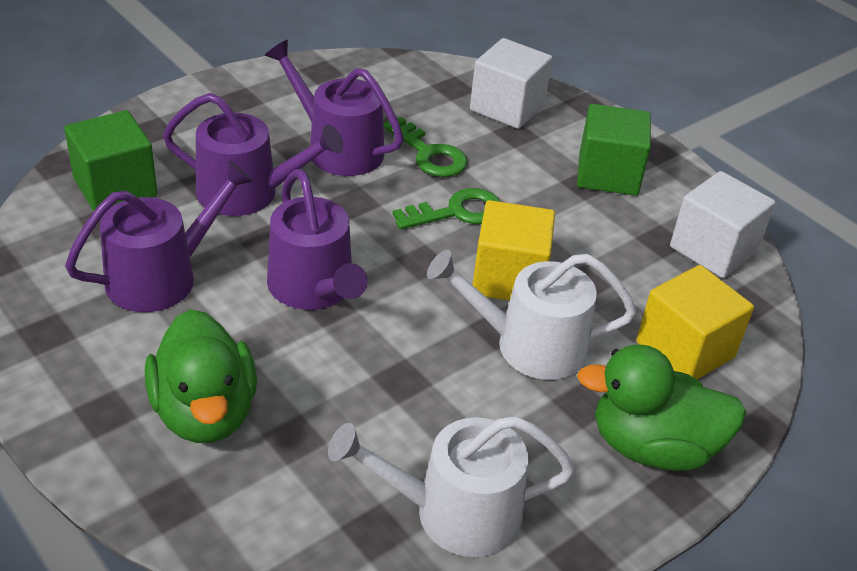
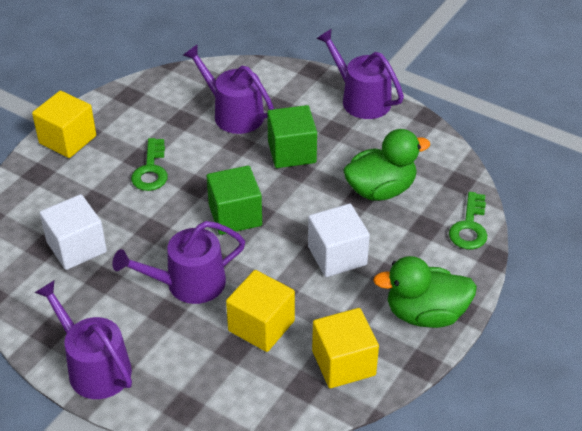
white watering can: [328,416,575,557] [427,250,636,380] = 2 -> none = 0
yellow cube: [473,200,555,301] [636,265,754,380] = 2 -> [32,91,96,158] [226,270,295,352] [312,308,379,388] = 3

